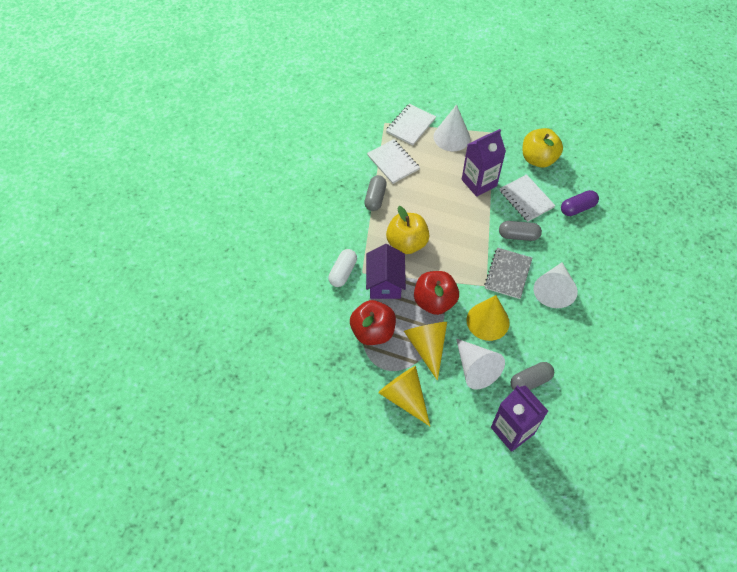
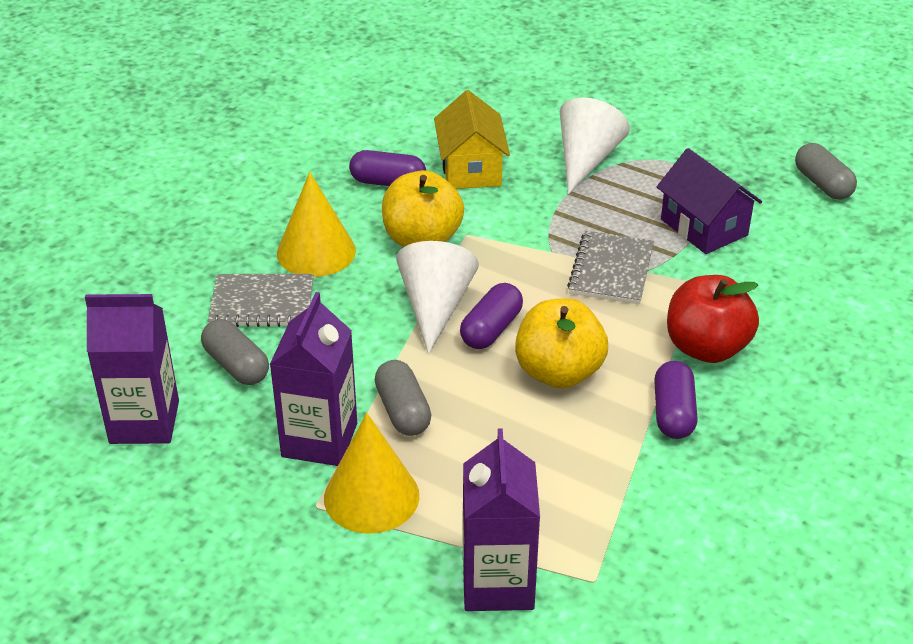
grey notebook: [484,248,532,299] = 1 -> [208,274,314,327] [567,231,654,304] = 2
purple capsule: [561,190,599,216] = 1 -> [349,150,426,186] [460,283,523,349] [654,361,698,439] = 3
purple carton: [462,129,506,197] [491,385,548,452] = 2 -> [85,294,179,444] [270,292,357,466] [463,428,540,611] = 3
red apple: [350,300,396,345] [414,271,459,315] = 2 -> [667,275,759,363] = 1
white capsule: [328,249,357,287] = 1 -> none = 0
white cone: [433,105,470,152] [456,338,505,390] [533,262,578,308] = 3 -> [396,241,479,354] [560,97,630,194] = 2
white notebook: [367,139,420,184] [386,104,436,145] [500,174,555,222] = 3 -> none = 0
yellow cone: [378,366,430,426] [404,322,447,381] [467,295,510,341] = 3 -> [277,172,356,277] [324,413,419,534] = 2
yellow house: none = 0 -> [434,90,510,189] = 1

